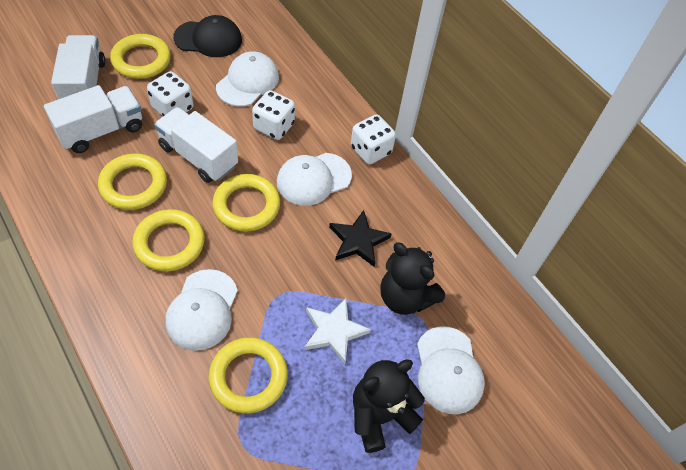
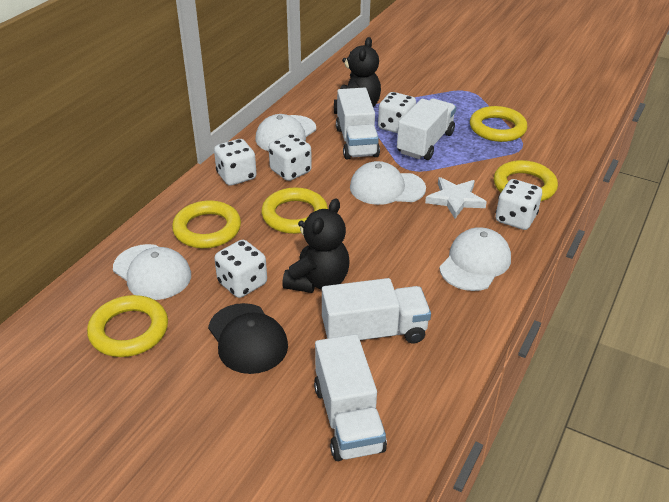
black star: [329,210,392,267] = 1 -> none = 0
white dice: [147,71,193,116] [252,90,295,140] [351,114,396,165] = 3 -> [214,139,257,186] [214,240,267,298] [269,134,312,181] [378,92,416,133] [496,179,542,230] = 5
white truck: [44,85,142,153] [51,35,106,99] [154,107,238,183] = 3 -> [314,334,387,461] [322,278,431,343] [336,87,380,159] [397,98,456,160] = 4

